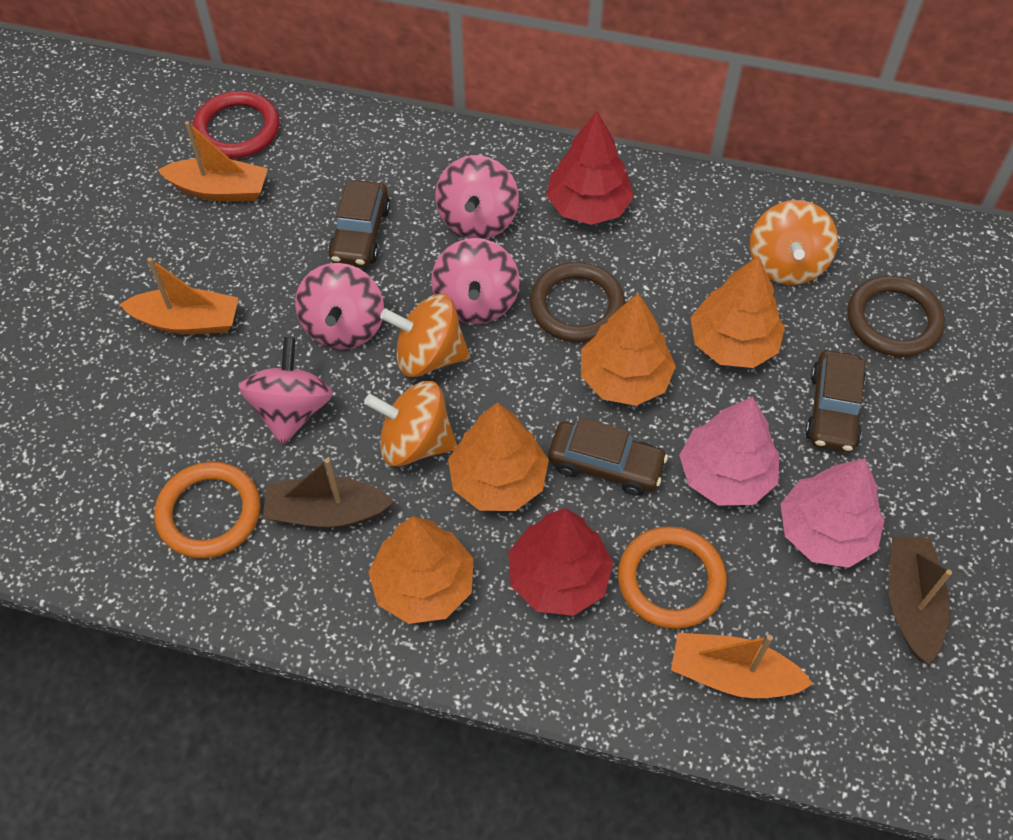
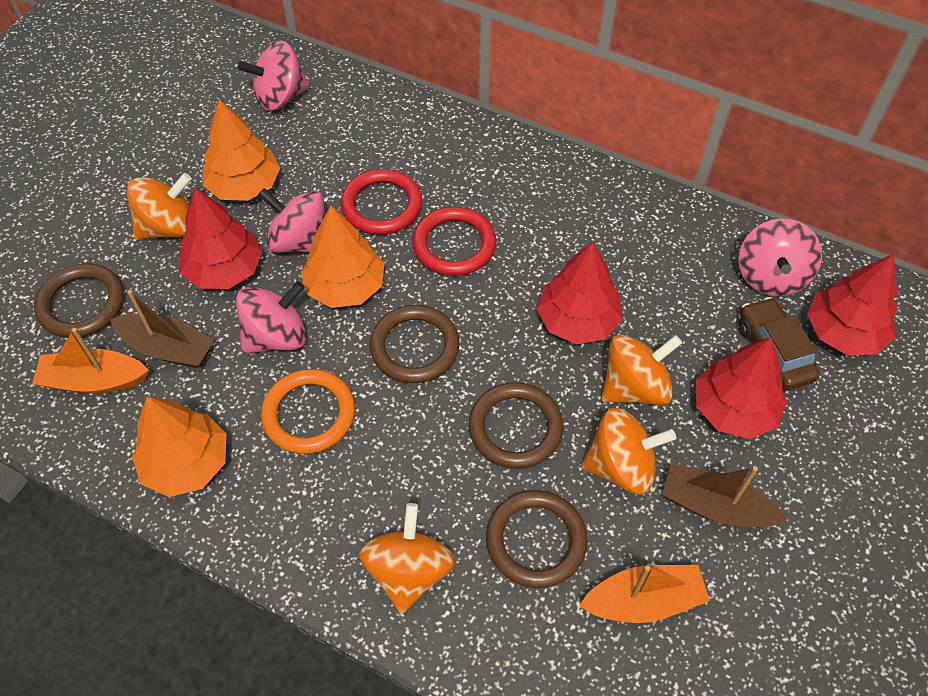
brown car: [328,180,390,267] [548,417,668,496] [805,350,866,452] = 3 -> [739,297,819,391] = 1
brown ring: [530,262,625,342] [847,276,945,357] = 2 -> [34,263,124,338] [370,305,460,384] [469,382,564,469] [486,490,588,588] = 4
orange boat: [119,258,238,334] [158,121,268,201] [671,633,813,698] = 3 -> [32,328,149,394] [579,565,710,623] = 2
orange ring: [154,462,261,558] [618,526,727,629] = 2 -> [261,369,355,454] = 1
orange spinning top: [364,381,457,467] [380,294,470,377] [750,200,838,285] = 3 -> [127,173,192,240] [359,503,455,613] [581,408,676,494] [602,335,682,405] = 4
orange tree: [368,516,474,624] [448,402,549,511] [581,293,676,406] [690,256,785,368] = 4 -> [132,396,226,497] [203,99,280,201] [301,206,384,308] = 3
pink tree: [679,397,780,506] [781,458,885,568] = 2 -> none = 0
red ring: [193,91,279,159] = 1 -> [341,169,422,235] [412,207,496,276] = 2
red tree: [508,508,613,616] [546,112,634,225] = 2 -> [180,187,262,289] [536,242,623,344] [696,337,787,439] [807,254,897,355] = 4

